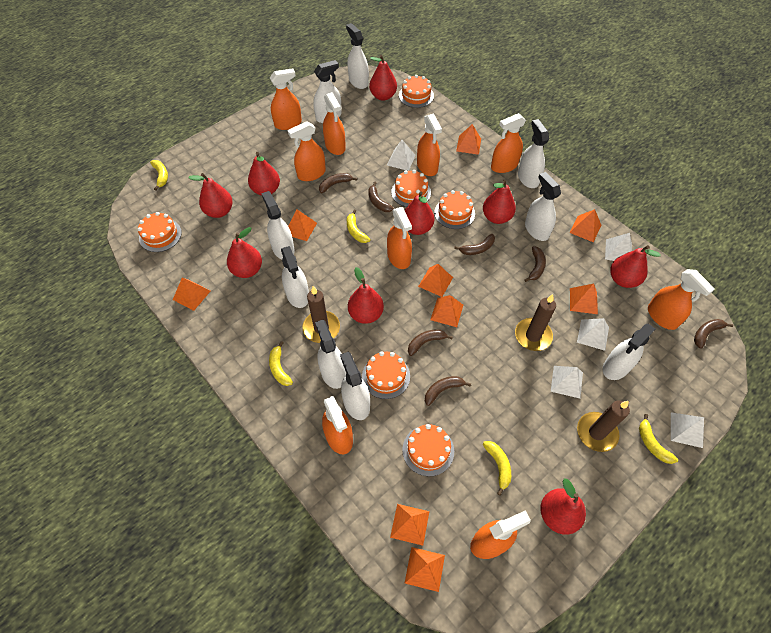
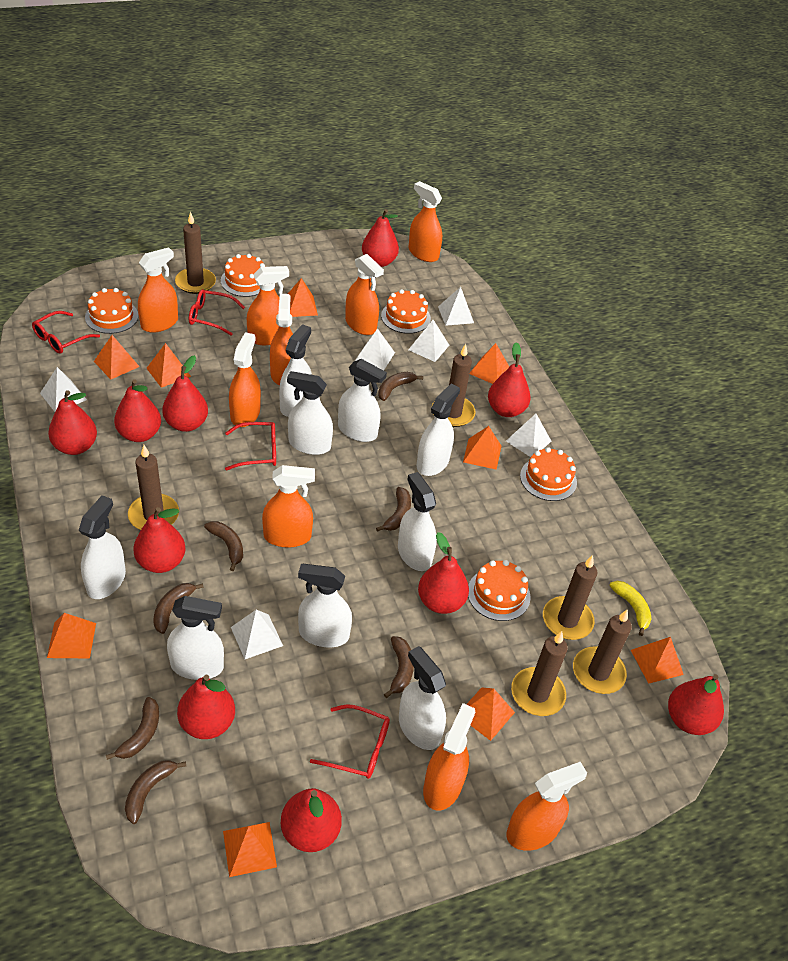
brown candle: [302,286,340,343] [515,294,556,351] [577,400,630,452] = 3 -> [128,445,179,530] [175,212,216,294] [432,344,476,427] [511,631,568,716] [543,555,598,640] [573,609,632,694] = 6
orange cake: [138,212,182,252] [362,351,410,399] [391,170,431,207] [399,75,434,108] [402,424,454,476] [434,190,475,229] = 6 -> [85,288,138,334] [221,254,265,297] [381,289,431,334] [468,560,530,621] [520,447,577,501] = 5
red glasses: none = 0 -> [32,311,100,354] [189,289,245,336] [225,422,276,470] [310,704,390,779] = 4
red pear: [188,173,233,218] [227,227,262,278] [248,152,280,196] [348,267,384,324] [369,55,397,101] [405,192,434,235] [483,180,516,224] [540,479,586,535] [610,245,661,288] = 9 -> [48,390,97,455] [114,379,161,442] [133,507,185,573] [162,355,208,432] [177,675,235,739] [281,788,342,852] [362,209,399,267] [418,532,469,614] [488,342,531,417] [668,674,724,735] = 10
white pyramid: [387,140,416,171] [551,366,583,398] [577,318,609,351] [605,233,632,261] [671,412,704,448] = 5 -> [40,367,87,412] [231,610,283,659] [355,328,395,371] [408,320,449,362] [438,287,474,326] [506,414,551,457] = 6
yellow banana: [150,160,168,191] [269,341,293,386] [347,210,371,243] [483,441,511,496] [639,414,678,464] = 5 -> [609,581,652,636] = 1

